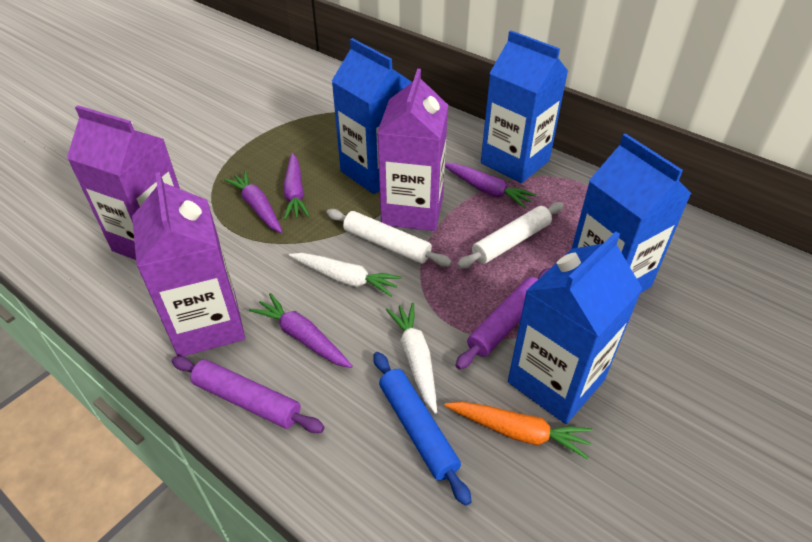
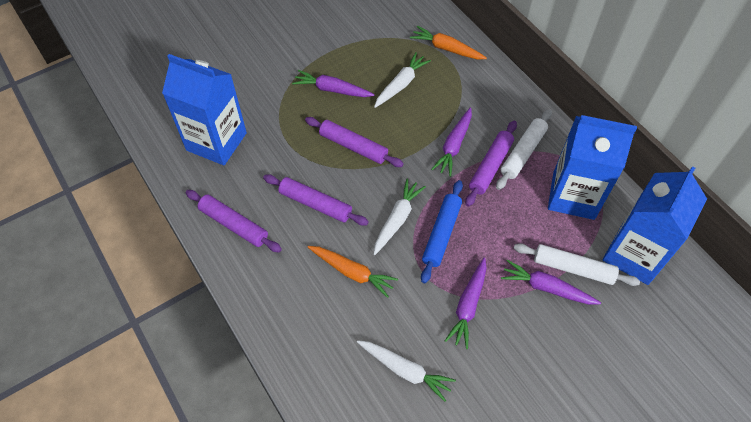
blue carton: [332,38,412,194] [481,30,568,183] [508,232,643,424] [572,133,692,293] = 4 -> [162,54,247,165] [548,115,637,220] [602,166,707,285] = 3
orange carrot: [445,401,592,460] = 1 -> [308,246,398,298] [410,26,487,59] = 2
purple carton: [67,105,180,260] [132,172,245,356] [377,69,448,231] = 3 -> none = 0
purple rolling pin: [172,356,325,433] [455,268,550,370] = 2 -> [186,190,282,253] [263,174,369,226] [305,117,404,167] [465,121,517,207] = 4
white carrot: [289,253,402,297] [386,303,437,414] = 2 -> [357,340,456,402] [374,52,431,108] [374,178,426,255] = 3

